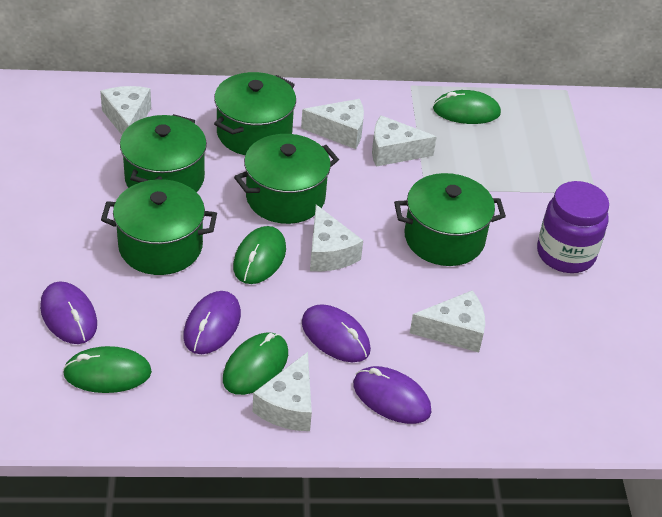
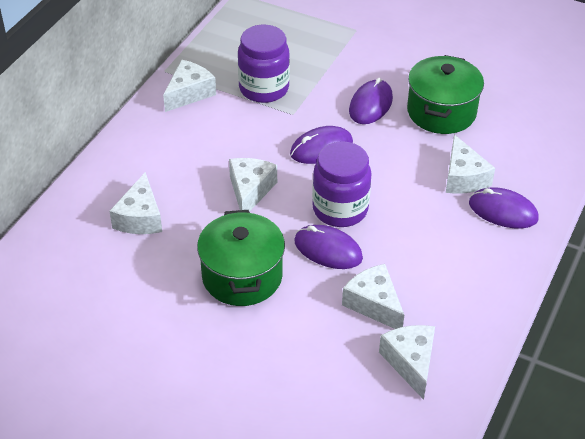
green mouse: [63,346,152,393] [223,332,288,395] [233,226,286,284] [433,90,501,124] = 4 -> none = 0
green pot: [101,179,217,275] [120,114,207,192] [214,72,296,155] [234,134,339,224] [394,173,506,266] = 5 -> [197,210,285,306] [407,55,484,134] = 2
purple jar: [537,181,609,273] = 1 -> [238,25,290,103] [312,141,371,227] = 2

